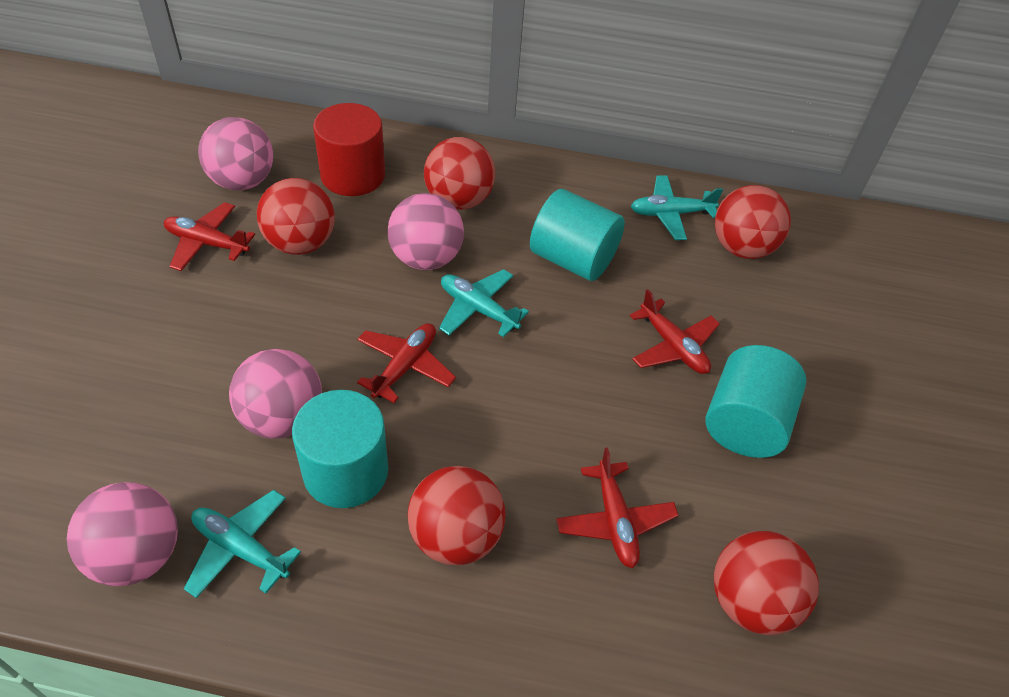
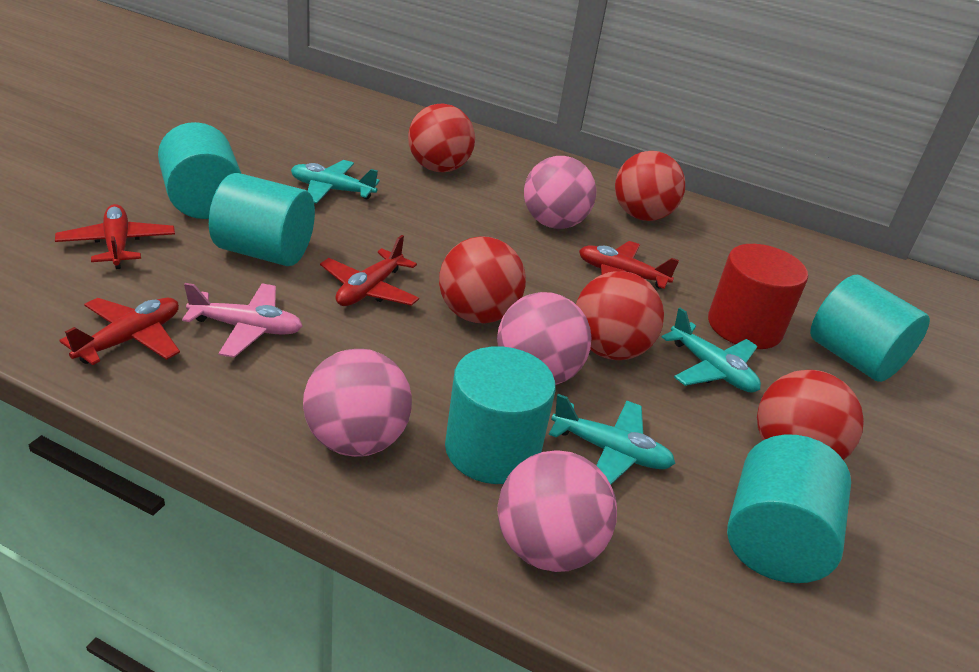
pink plane: none = 0 -> [182,283,303,358] = 1
turquoise cylinder: [292,390,388,508] [530,189,625,281] [705,345,807,458] = 3 -> [158,122,241,219] [209,173,315,266] [445,346,556,484] [727,435,851,583] [810,275,930,382] = 5

